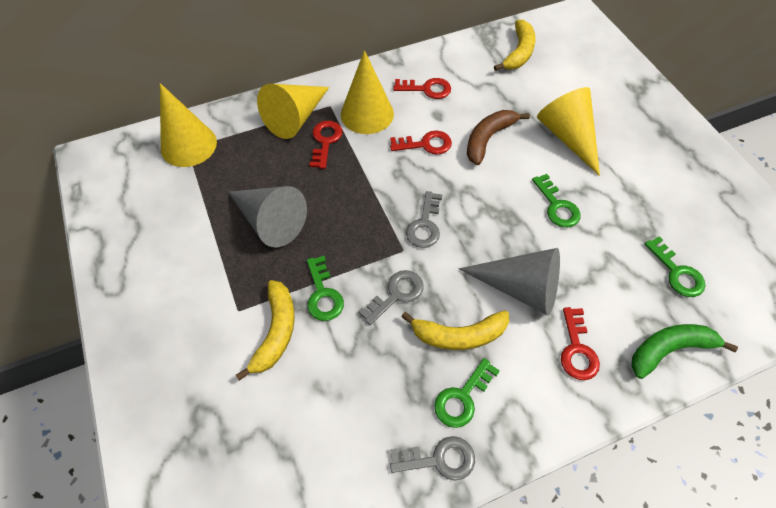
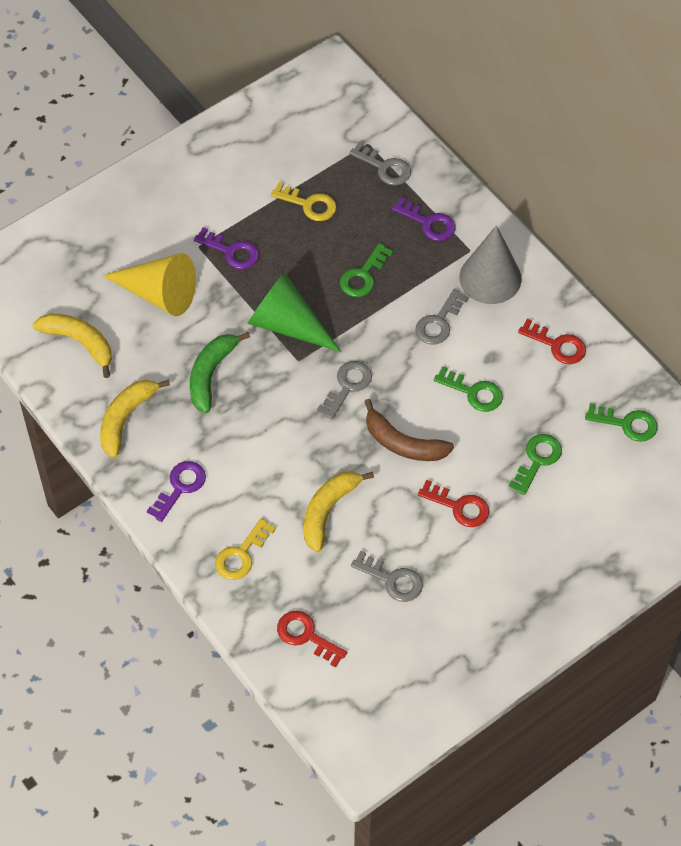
green cone: none = 0 -> [247,272,341,352] = 1
grey cone: [228,186,307,248] [459,248,560,316] = 2 -> [459,225,522,304] = 1
grey key: [358,270,424,325] [390,436,475,481] [406,191,442,248] = 3 -> [317,361,372,419] [349,141,411,185] [351,551,423,602] [415,289,469,345] = 4
purple key: none = 0 -> [147,461,206,522] [194,227,259,269] [392,197,456,241] = 3
red key: [310,121,343,169] [390,130,452,154] [393,78,451,99] [561,307,600,380] = 4 -> [277,611,347,668] [418,480,489,527] [518,319,586,364] = 3
yellow cone: [160,83,217,167] [257,84,329,139] [341,50,394,134] [537,87,600,176] = 4 -> [102,253,196,316] = 1
yellow key: none = 0 -> [215,518,276,580] [271,182,337,221] = 2

